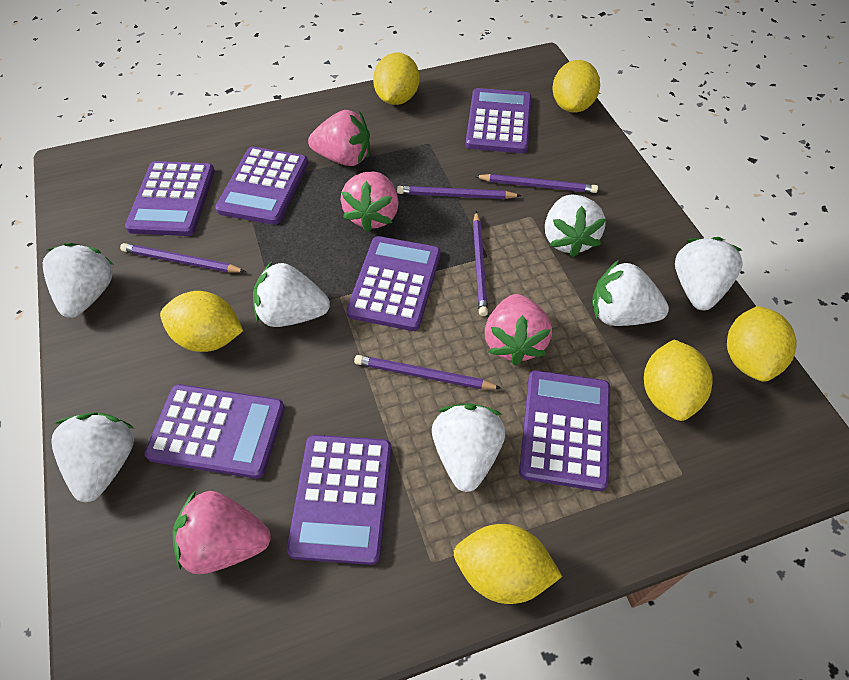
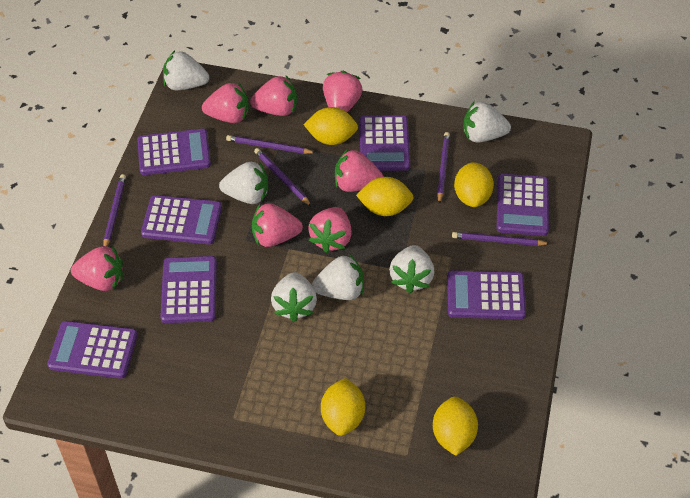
pink strawberry: [173,490,271,574] [308,110,370,166] [340,171,399,232] [485,294,552,366] = 4 -> [71,246,123,291] [202,82,249,123] [250,76,297,116] [252,203,303,247] [308,207,352,253] [323,71,362,112] [335,149,384,192] = 7
white strawberry: [43,243,114,318] [51,412,135,502] [253,262,330,327] [432,403,505,492] [545,195,606,257] [592,260,669,326] [675,237,743,310] = 7 -> [163,51,209,90] [219,162,268,204] [271,272,317,322] [312,255,364,300] [389,245,434,294] [463,101,511,143] = 6
yellow lemon: [160,291,243,352] [373,53,419,105] [454,524,562,604] [553,60,600,113] [644,340,713,421] [727,306,797,382] = 6 -> [303,107,358,145] [321,378,365,436] [356,177,414,216] [433,397,478,456] [454,162,494,207] = 5

